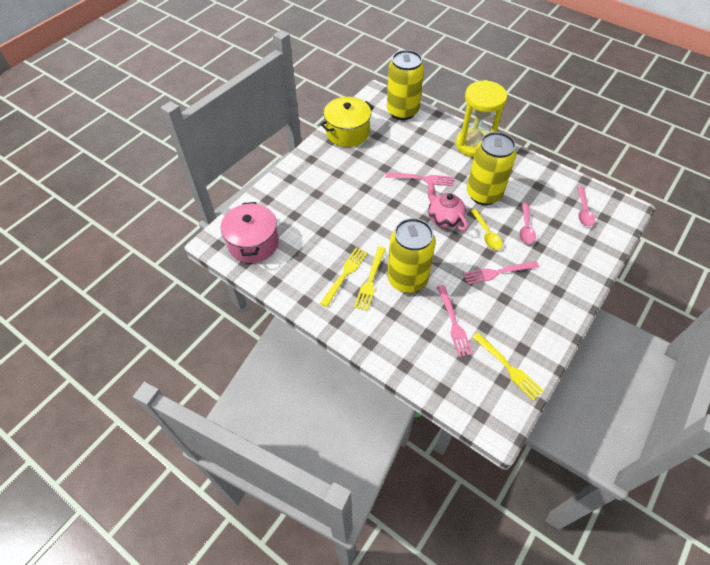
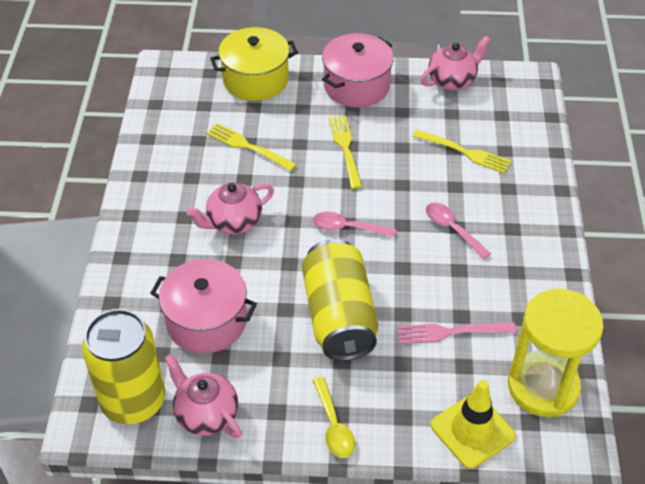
pink fork: [386,172,454,186] [437,285,473,357] [463,261,539,285] = 3 -> [397,322,516,344] = 1
pink pot: [221,202,279,263] = 1 -> [150,259,257,353] [322,33,394,108] = 2
pink teapot: [427,180,468,231] = 1 -> [164,354,242,438] [187,182,274,234] [421,36,490,91] = 3
yellow can: [387,50,424,120] [387,218,436,293] [467,132,516,205] = 3 -> [82,309,165,424] [302,239,379,361] = 2
yellow traffic cone: none = 0 -> [431,380,516,469] = 1

